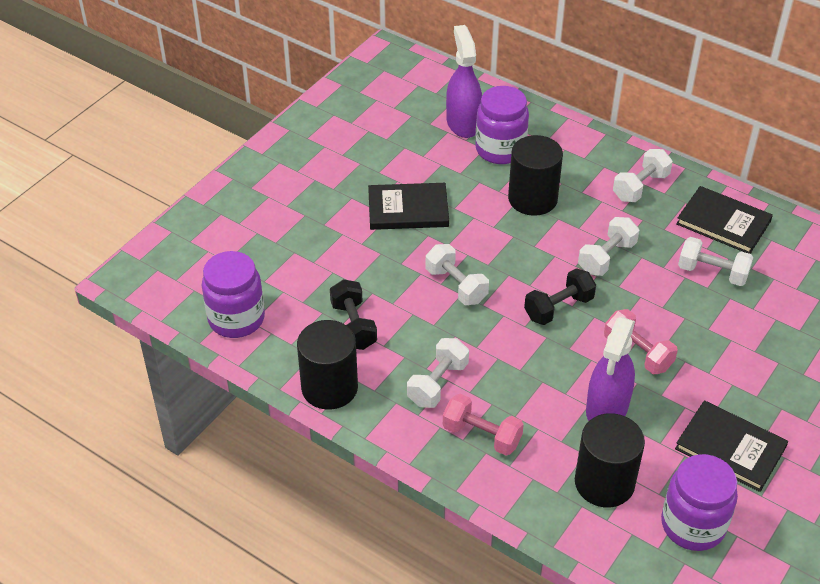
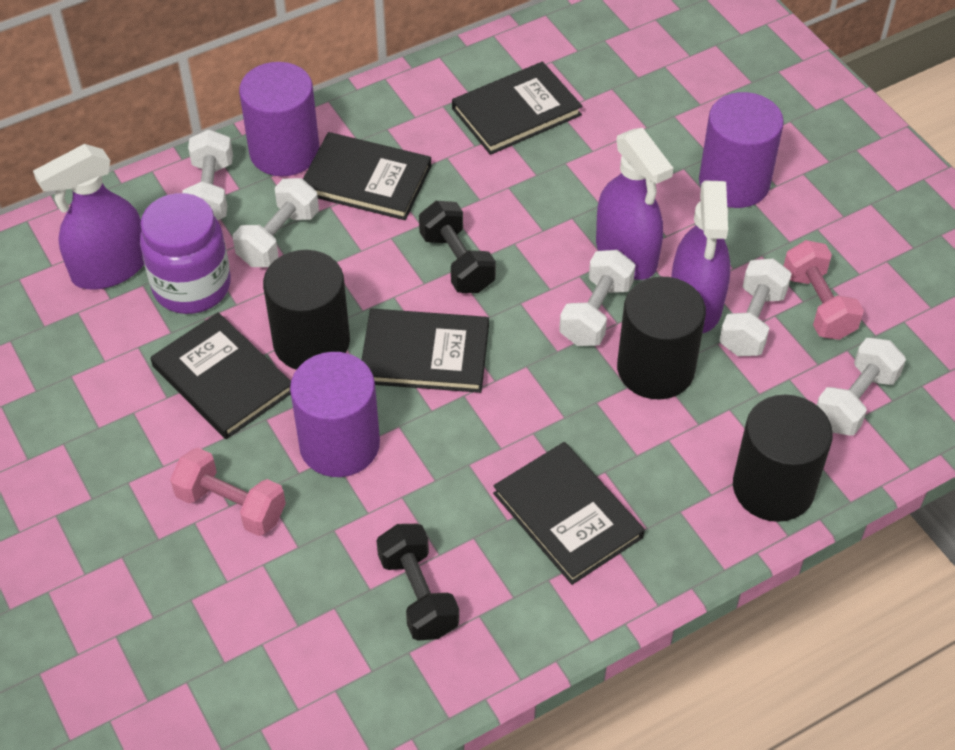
black book: [368,183,449,230] [675,400,788,492] [676,186,773,254] = 3 -> [151,312,291,439] [303,132,431,220] [362,309,489,393] [452,62,582,155] [493,442,645,585] = 5
purple cylinder: none = 0 -> [239,62,319,176] [290,352,380,477] [699,92,784,208] = 3
purple jar: [202,251,265,338] [475,86,529,164] [661,454,738,551] = 3 -> [140,193,231,314] = 1
purple spray bottle: [446,25,482,138] [586,317,635,421] = 2 -> [33,144,144,289] [596,128,673,280] [671,180,731,333] = 3

